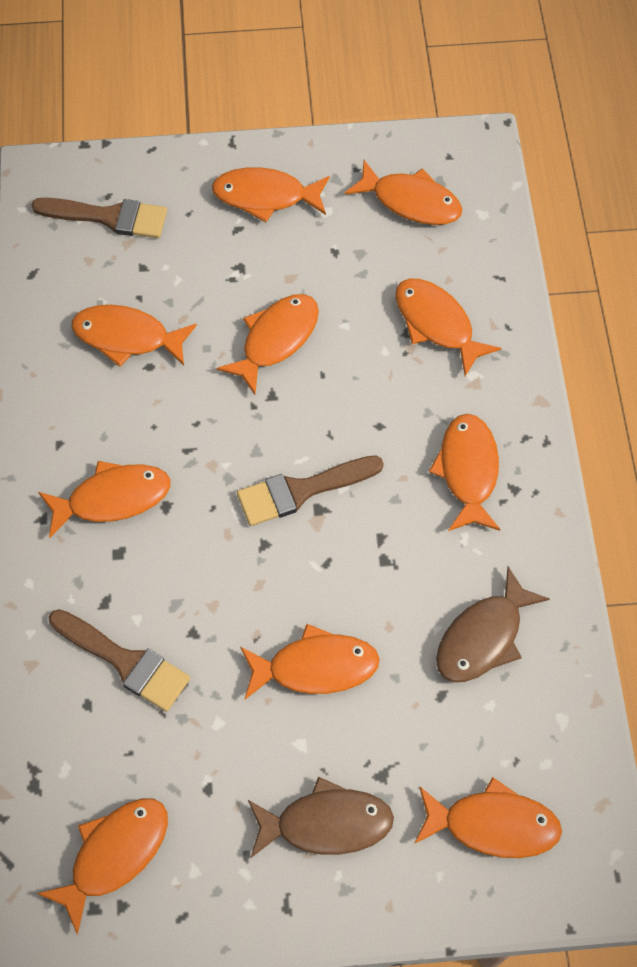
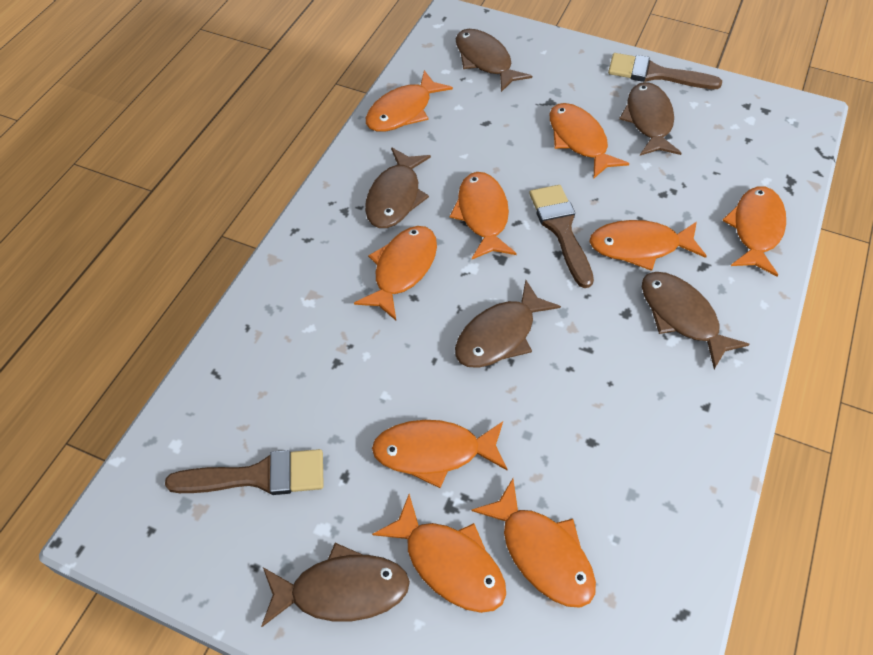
brown fish: [248,777,394,858] [436,567,550,682] = 2 -> [261,543,410,627] [365,147,431,228] [455,280,561,368] [456,29,532,92] [619,82,682,155] [642,272,750,369] = 6
orange fish: [37,799,168,935] [38,461,170,538] [72,305,197,367] [212,167,330,222] [217,294,319,395] [240,624,380,699] [345,160,462,225] [395,279,501,376] [414,777,562,858] [429,414,501,531] = 10 -> [354,226,437,320] [366,70,453,132] [372,420,508,488] [372,494,506,613] [450,172,517,259] [471,478,596,608] [550,103,630,178] [589,220,707,271] [722,186,786,276] = 9

